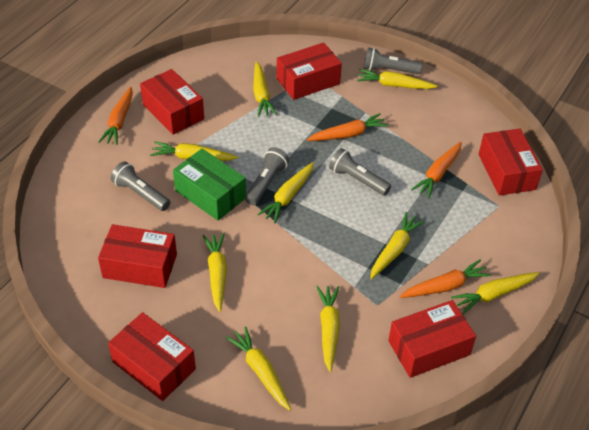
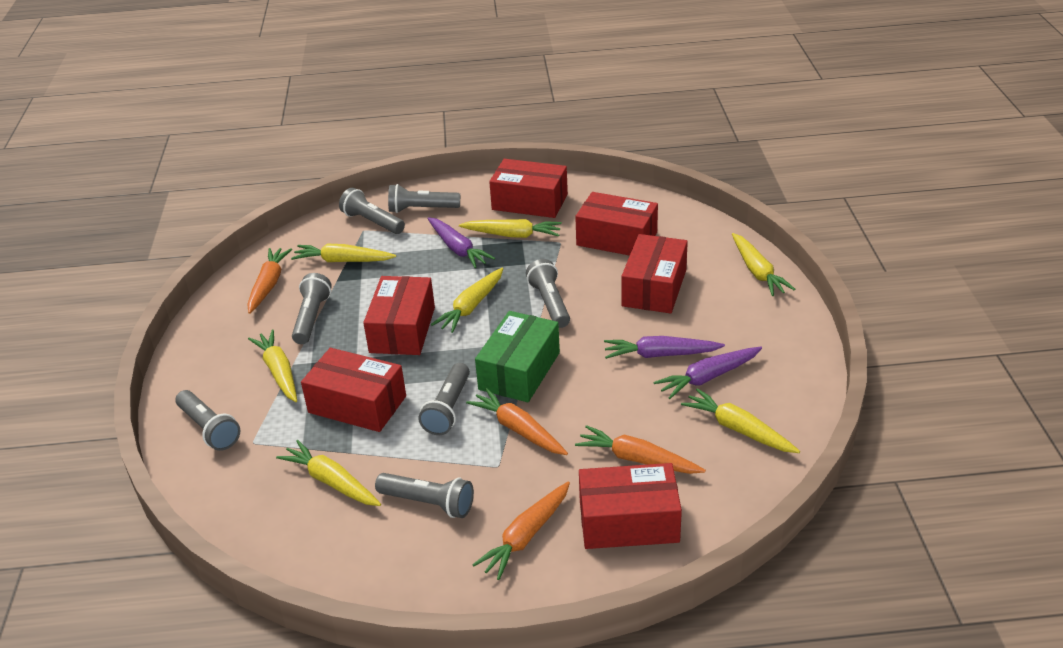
grey flashlight: [111,161,170,211] [245,147,289,205] [329,148,391,196] [364,48,422,74] = 4 -> [176,390,240,451] [292,273,332,344] [339,188,405,234] [375,473,474,518] [388,184,460,213] [418,363,470,435] [526,259,570,328] = 7
purple carrot: none = 0 -> [427,217,495,268] [604,336,725,359] [654,347,762,399] = 3
yellow carrot: [150,141,238,161] [203,233,227,312] [225,326,291,411] [253,62,277,117] [257,162,314,223] [316,286,340,372] [357,69,438,89] [370,212,425,279] [451,272,540,314] = 9 -> [248,330,297,402] [276,440,381,506] [291,244,396,262] [431,267,503,333] [459,219,562,238] [681,388,800,453] [732,233,795,296] = 7

